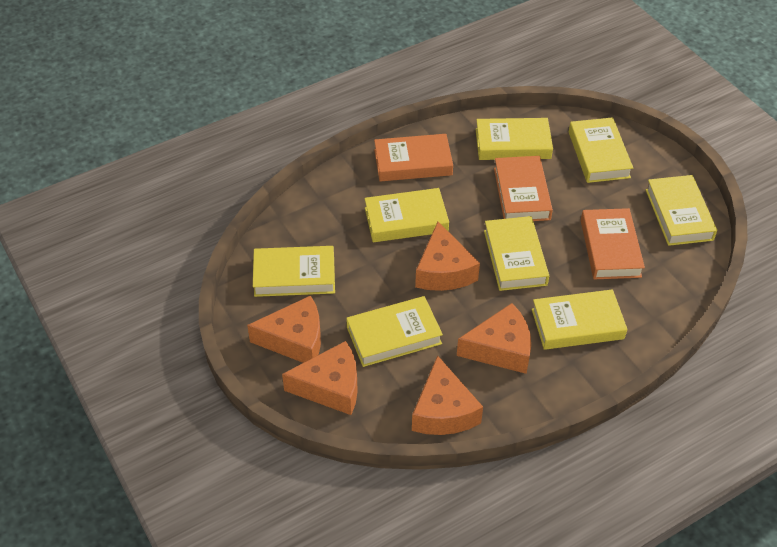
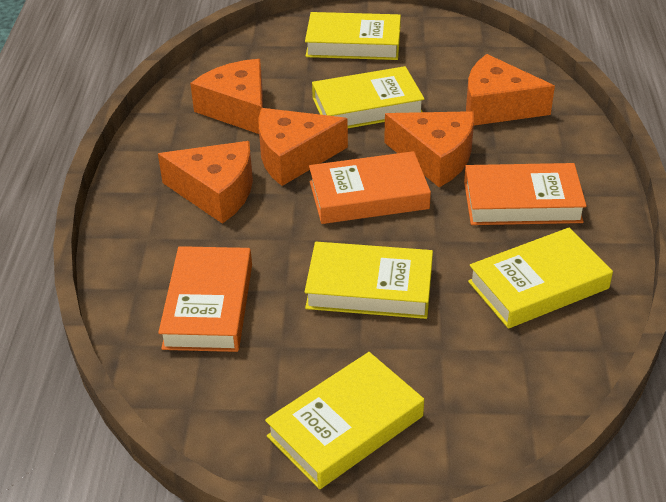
yellow book: [253,246,335,297] [346,296,443,367] [364,188,449,242] [476,118,553,160] [484,216,549,291] [532,289,627,350] [569,117,633,183] [646,175,717,246] = 8 -> [265,352,424,489] [305,12,401,60] [305,242,433,319] [312,66,424,128] [468,228,613,329] = 5

